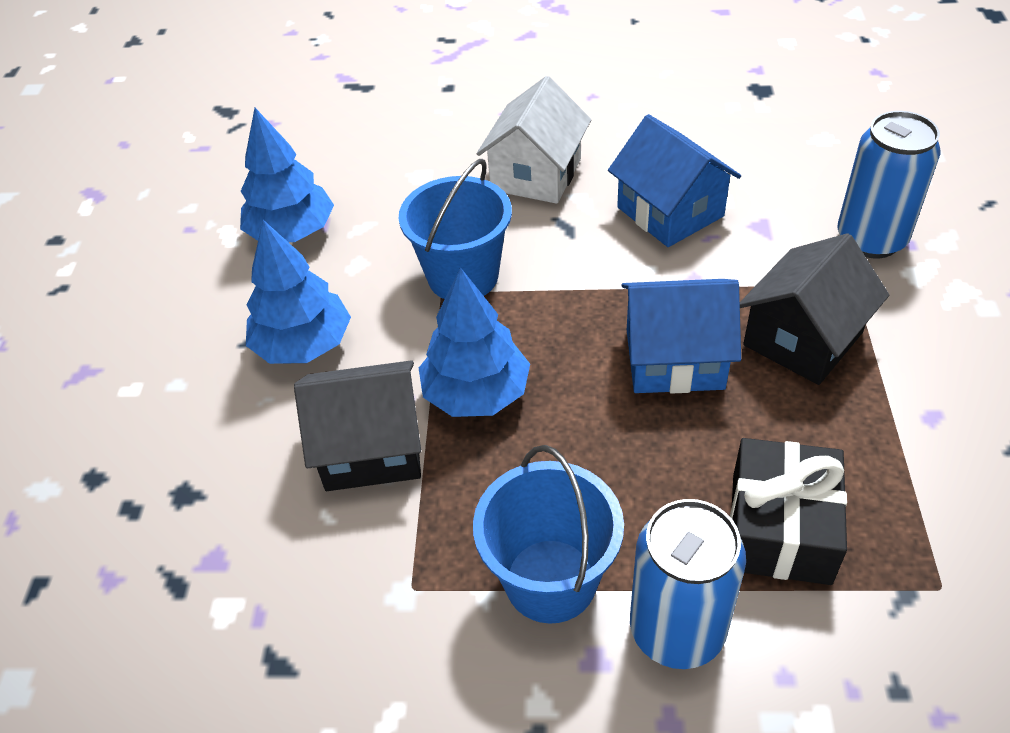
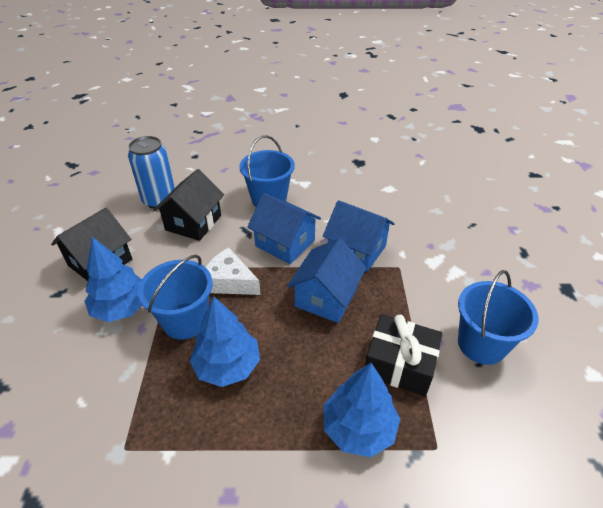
blue bucket: [399,159,512,299] [473,445,624,624] = 2 -> [138,254,212,340] [239,135,295,207] [458,270,538,365] = 3
blue can: [630,499,746,669] [837,111,941,258] = 2 -> [128,136,175,209] = 1
blue house: [608,114,741,247] [622,279,741,393] = 2 -> [247,193,321,264] [287,238,367,323] [323,200,395,272] = 3
white cheese: none = 0 -> [206,248,261,295] = 1
white house: [477,76,591,204] = 1 -> none = 0

